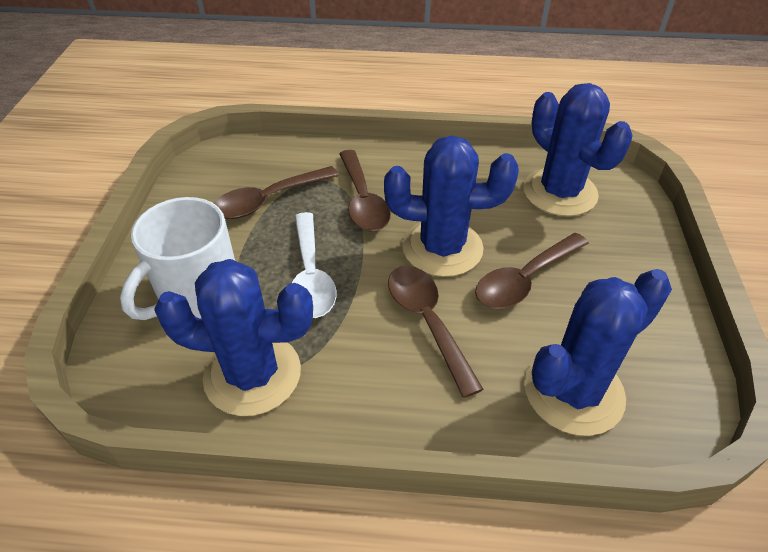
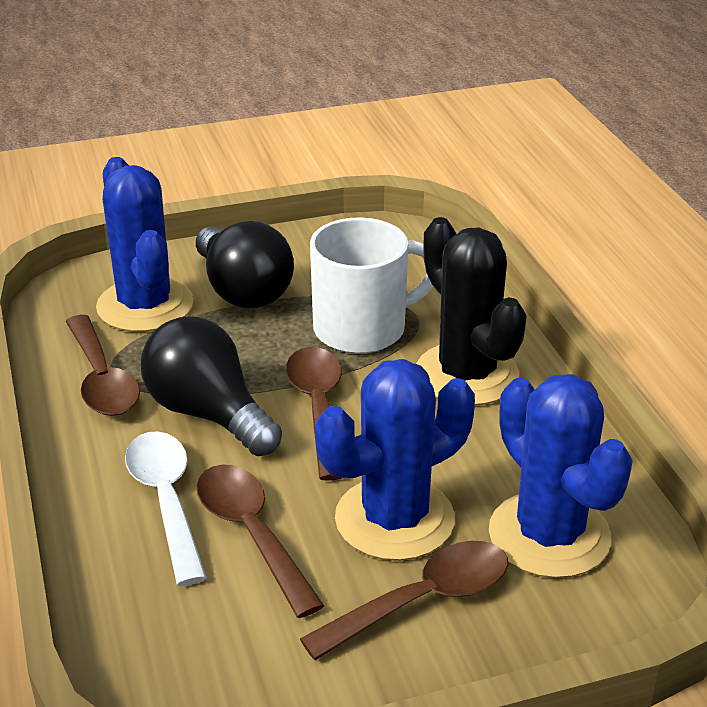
black cactus: none = 0 -> [416,217,527,405] = 1
black light bulb: none = 0 -> [141,316,282,456] [196,221,294,308] = 2
blue cactus: [154,259,313,416] [384,135,519,277] [523,83,633,216] [525,269,672,436] = 4 -> [96,157,194,332] [315,359,475,561] [489,374,633,578] = 3

